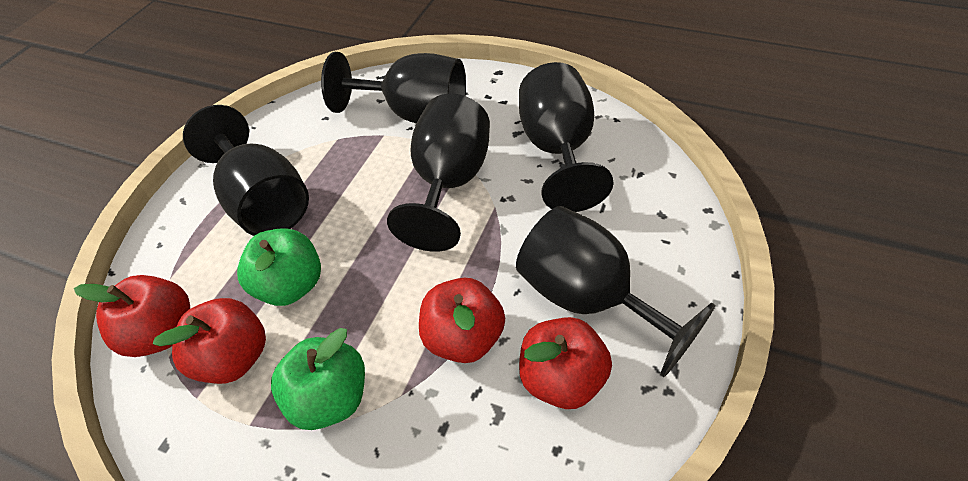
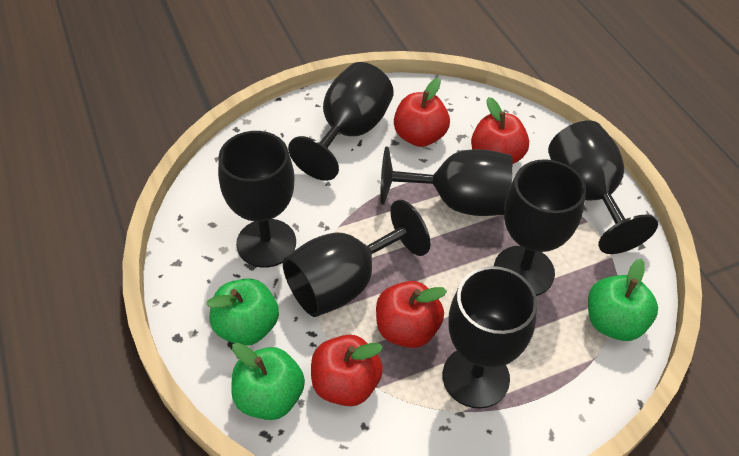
black goblet: [183,105,309,236] [321,52,466,123] [387,93,490,252] [516,206,715,377] [519,62,614,212] = 5 -> [218,131,296,268] [283,200,430,317] [288,62,394,181] [380,147,513,216] [443,266,537,409] [494,159,586,296] [548,121,658,254] = 7
green apple: [237,228,321,306] [271,328,365,430] = 2 -> [206,278,279,346] [231,343,305,420] [588,259,658,341] = 3

